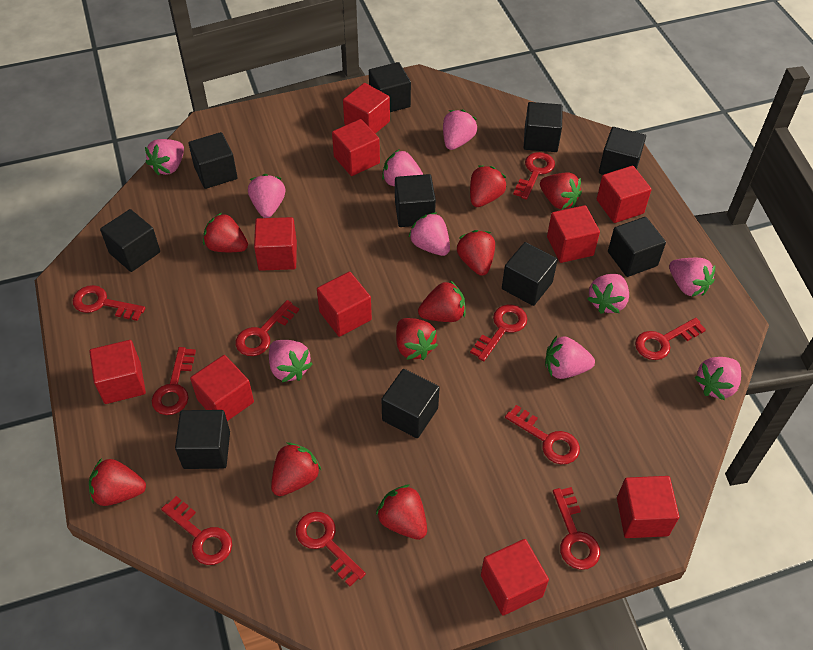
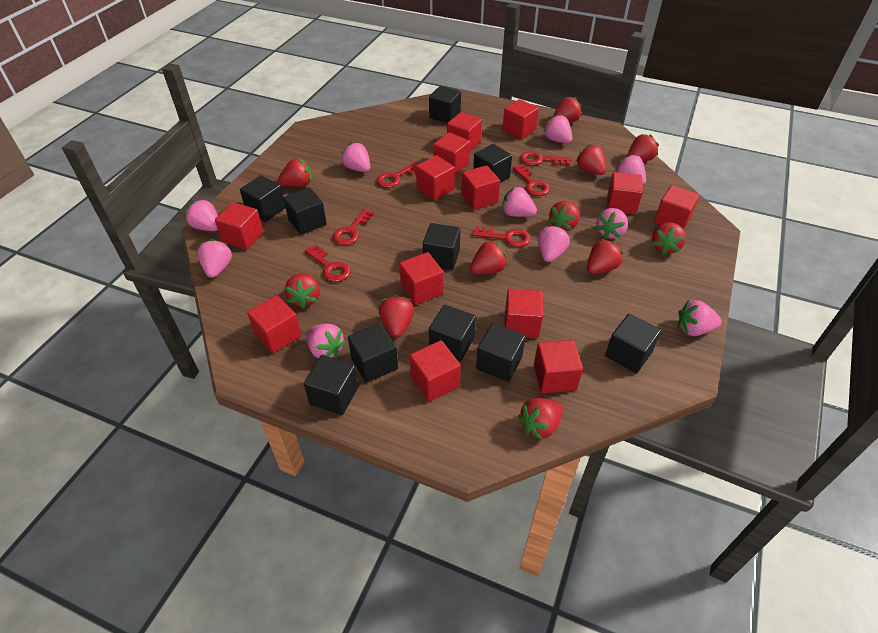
red cube: [89,340,146,404] [190,355,254,421] [254,217,297,271] [317,272,372,337] [332,119,380,176] [343,83,390,134] [481,539,549,616] [547,205,600,263] [597,166,652,223] [617,476,679,538] = 10 -> [215,202,264,250] [247,295,302,353] [399,252,444,305] [410,340,461,402] [416,155,455,200] [433,132,470,175] [447,112,482,151] [462,165,500,210] [502,99,539,139] [505,289,543,338] [534,340,583,393] [607,172,643,215] [654,185,700,230] = 13
red key: [73,285,145,321] [152,347,196,415] [161,496,232,565] [236,300,299,356] [296,512,366,587] [470,304,527,361] [505,405,580,464] [513,152,555,200] [553,487,600,570] [635,318,706,360] = 10 -> [305,245,351,282] [333,209,374,245] [376,162,419,188] [473,226,530,247] [513,164,550,196] [520,151,571,165] = 6
red strawberry: [89,458,146,506] [203,213,248,252] [271,442,321,496] [376,484,427,540] [396,318,438,360] [418,281,466,322] [457,230,495,276] [470,165,507,207] [540,172,582,209] = 9 -> [278,158,312,187] [285,273,320,309] [379,295,414,337] [470,240,508,274] [518,398,563,440] [548,201,580,231] [553,97,582,123] [575,144,606,175] [587,239,623,274] [628,134,659,162] [652,222,686,255] = 11

